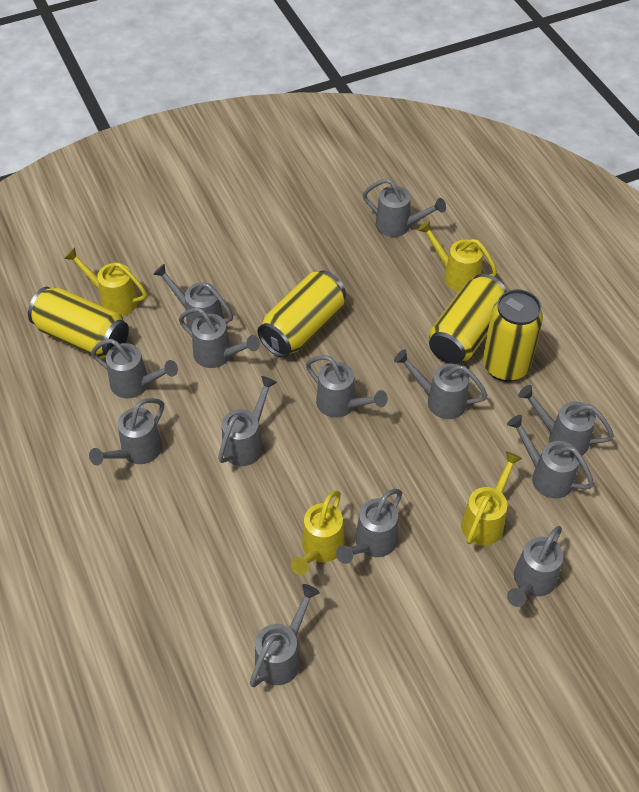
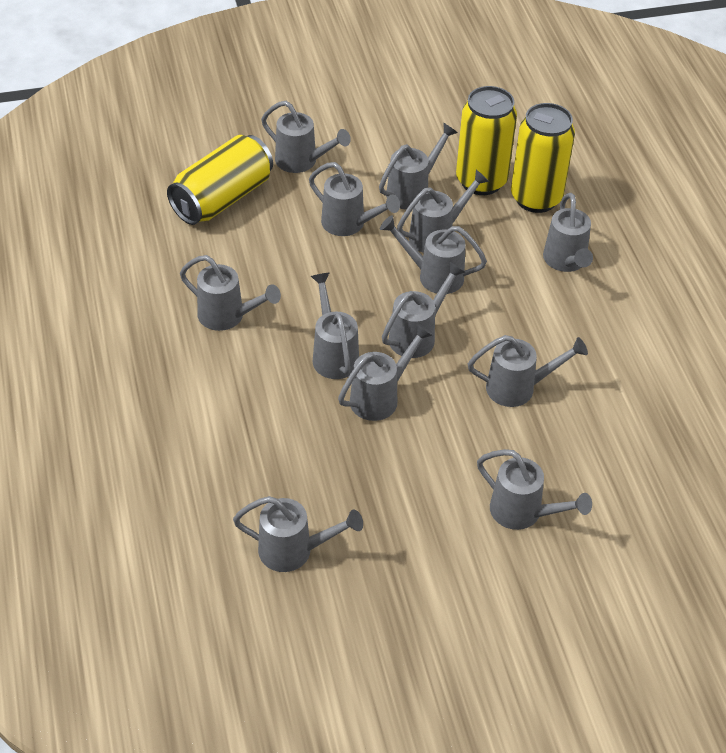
yellow can: [28,287,129,359] [257,270,346,358] [429,274,507,364] [483,289,543,382] = 4 -> [167,135,273,225] [456,86,517,195] [511,103,575,213] = 3
yellow watering can: [64,247,147,316] [291,490,345,575] [418,221,497,292] [461,451,522,546] = 4 -> none = 0

